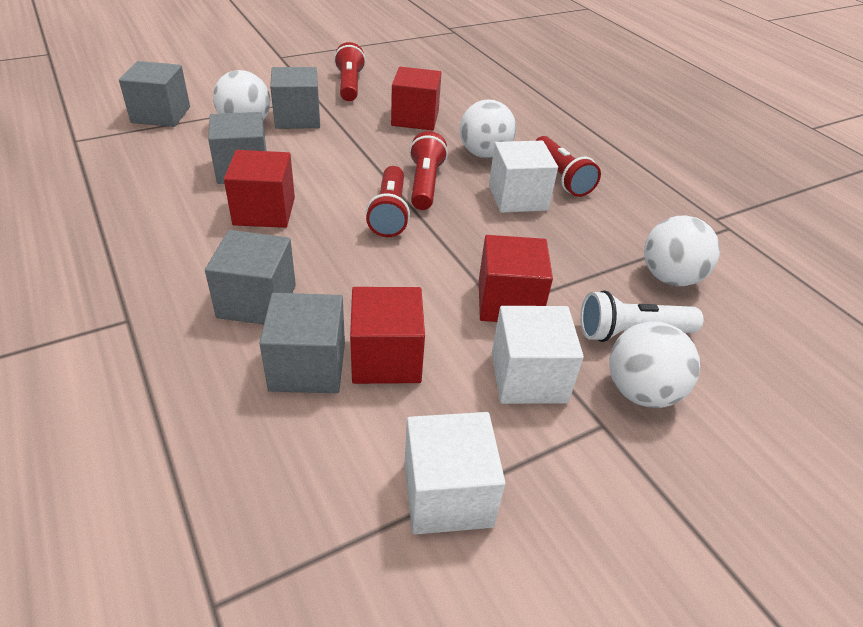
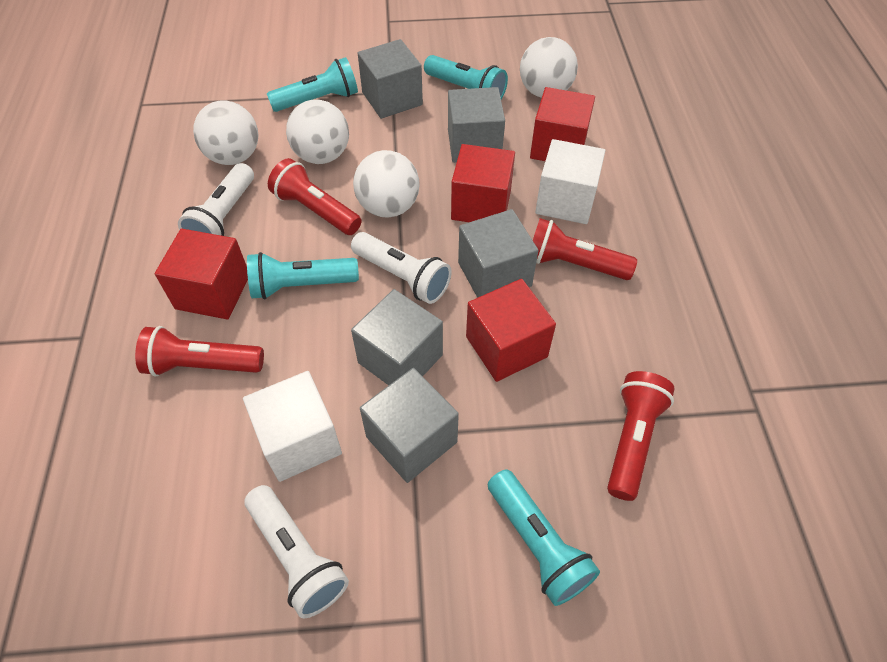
turquoise flashlight: none = 0 -> [247,252,359,299] [267,57,358,112] [424,55,508,99] [488,470,600,606] = 4
white cube: [404,412,506,535] [489,141,558,213] [492,306,584,404] = 3 -> [243,371,342,482] [535,139,605,224] = 2
white flashlight: [580,290,703,342] = 1 -> [178,163,254,236] [245,485,349,618] [351,232,452,304] = 3

